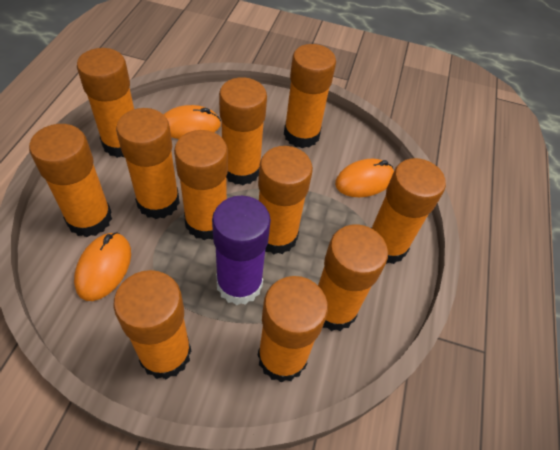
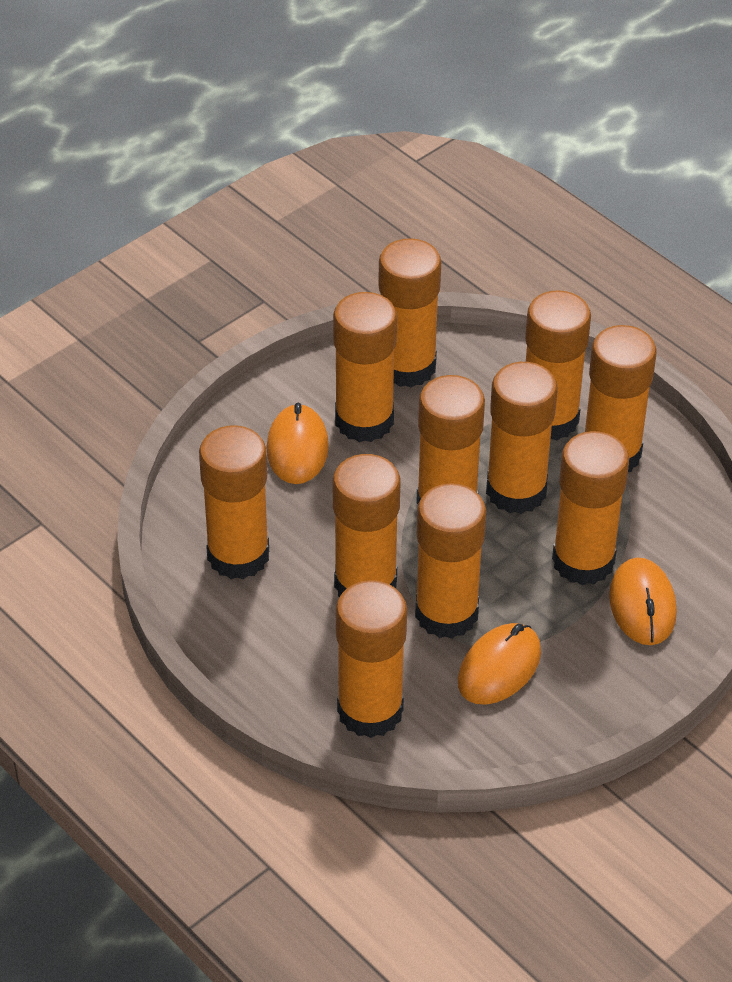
purple glue stick: [212,196,271,305] = 1 -> none = 0

